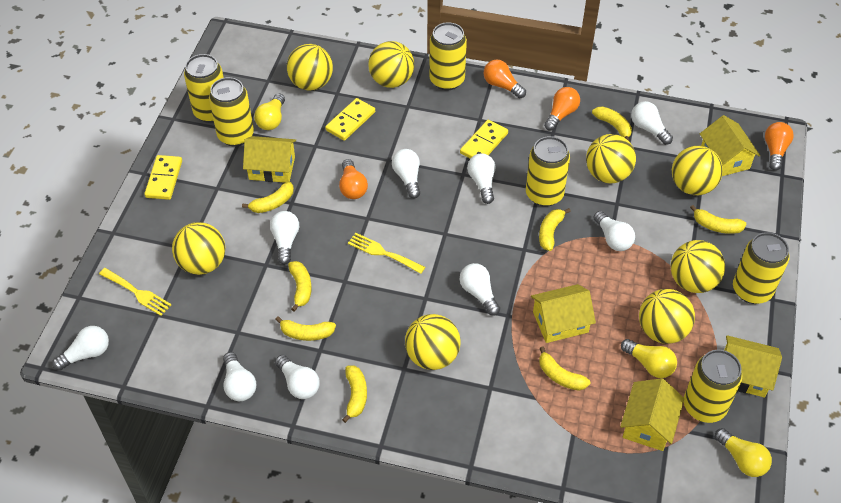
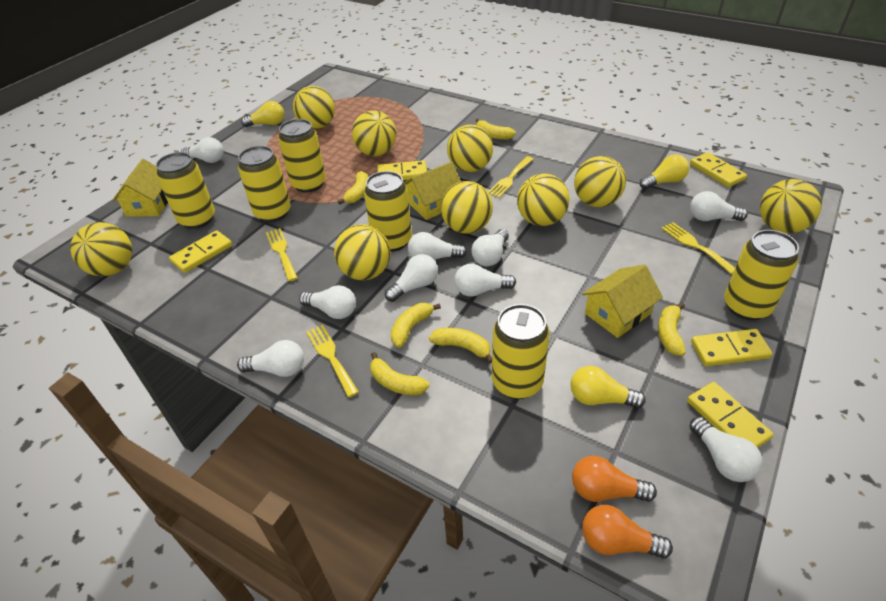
orange light bulb: [339,159,368,199] [484,60,526,99] [544,87,580,131] [765,122,794,171] = 4 -> [572,456,657,502] [582,505,673,559] = 2
yellow ball: [172,222,225,275] [287,44,333,90] [368,41,414,88] [405,314,461,370] [586,134,636,183] [639,289,695,344] [670,240,725,293] [672,146,723,195] = 8 -> [70,222,132,277] [293,86,335,129] [334,224,391,281] [352,111,396,156] [441,181,493,234] [447,124,493,172] [517,174,570,226] [574,156,626,207] [760,179,822,233] = 9
yellow banana: [242,182,294,213] [275,316,336,341] [288,261,312,312] [342,366,367,423] [539,208,571,251] [539,347,590,391] [592,106,632,142] [690,205,746,234] = 8 -> [338,171,368,205] [370,352,430,395] [391,303,441,348] [429,328,492,363] [476,119,516,140] [658,303,686,356] = 6
yellow domino: [144,155,182,200] [325,98,375,141] [460,120,508,159] = 3 -> [169,230,233,273] [377,160,427,180] [687,382,773,448] [690,152,747,187] [691,329,773,366] = 5
yellow fork: [99,268,171,316] [348,233,425,274] = 2 -> [266,228,298,282] [306,325,359,397] [488,156,533,198] [661,222,735,274] = 4
yellow house: [243,136,296,183] [531,284,596,343] [620,378,684,451] [700,115,760,176] [724,335,782,397] = 5 -> [112,159,168,217] [404,162,461,220] [582,265,663,338] = 3

